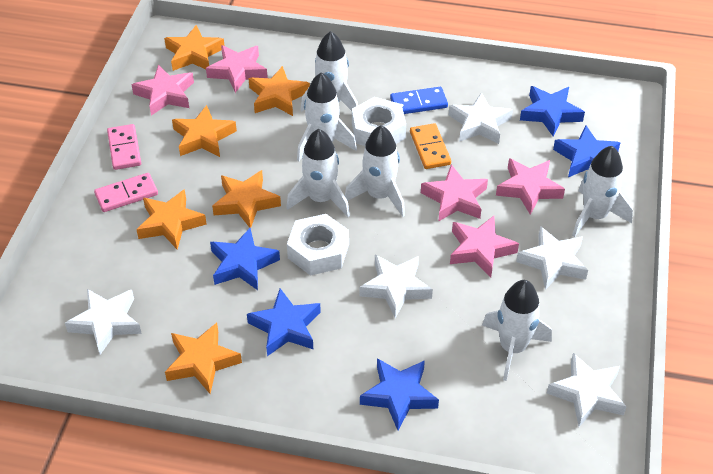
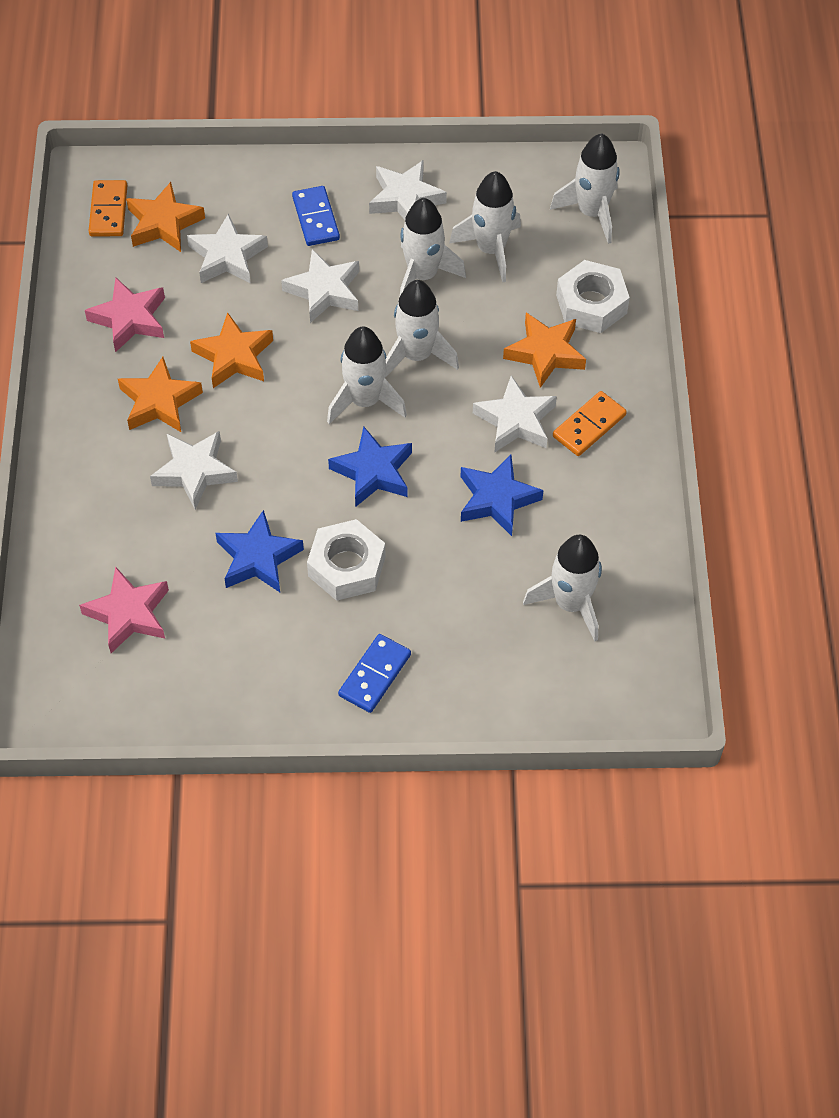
blue domino: [390,87,448,114] = 1 -> [292,186,340,246] [338,634,411,713] = 2
blue star: [210,228,280,290] [247,288,321,356] [360,358,439,430] [520,86,585,136] [553,126,620,177] = 5 -> [216,510,304,592] [328,426,412,507] [460,455,544,536] = 3
orange domino: [410,123,451,169] = 1 -> [89,180,128,236] [553,391,627,456] = 2
orange star: [136,189,207,249] [164,25,224,71] [165,323,242,394] [172,105,237,157] [212,170,281,228] [248,66,310,116] = 6 -> [118,357,203,432] [126,182,205,252] [190,313,273,388] [503,313,586,388] = 4
pink domino: [94,173,158,212] [107,124,141,170] = 2 -> none = 0
pink star: [131,65,194,116] [206,45,268,93] [421,164,488,222] [450,216,519,278] [496,158,565,215] = 5 -> [79,566,169,653] [85,278,165,352] = 2

